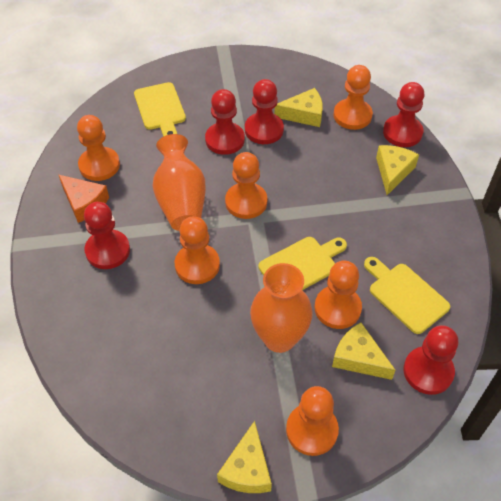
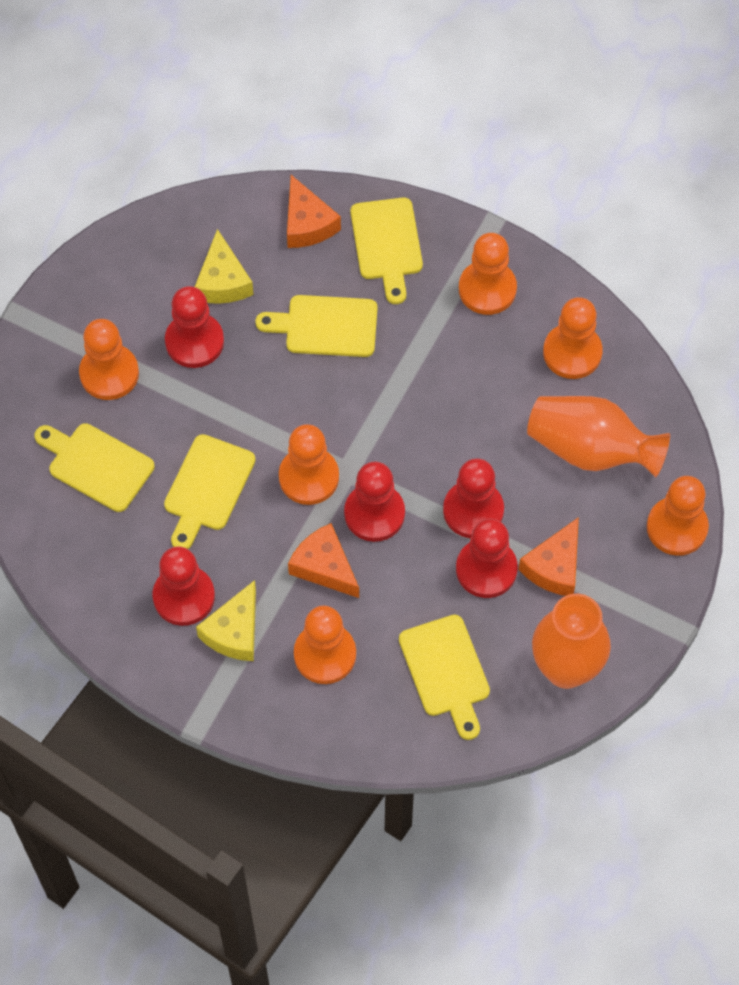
orange cheese: [59,175,109,223] = 1 -> [287,175,341,248] [288,523,359,598] [518,517,579,596] = 3
yellow cheese: [217,421,272,493] [274,88,323,127] [332,322,395,380] [376,145,419,195] = 4 -> [195,229,254,304] [196,580,256,661] = 2
yellow cutting board: [134,82,186,137] [258,237,347,290] [364,257,450,334] = 3 -> [35,423,155,512] [164,434,255,549] [255,295,378,357] [351,197,423,304] [399,615,490,740] = 5

